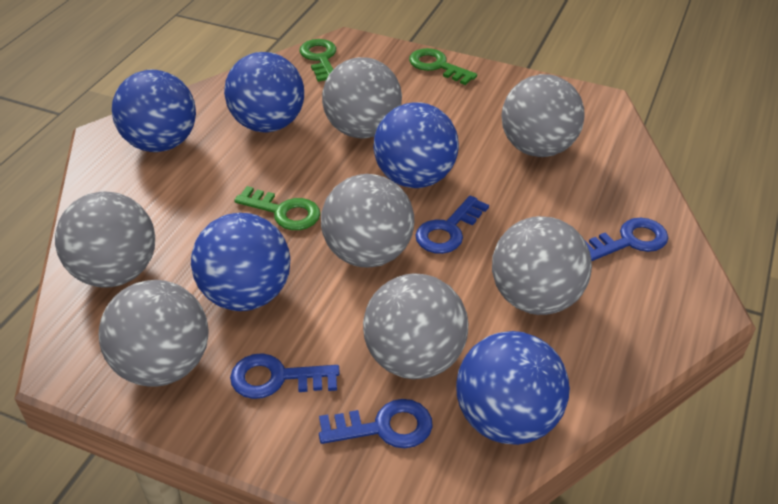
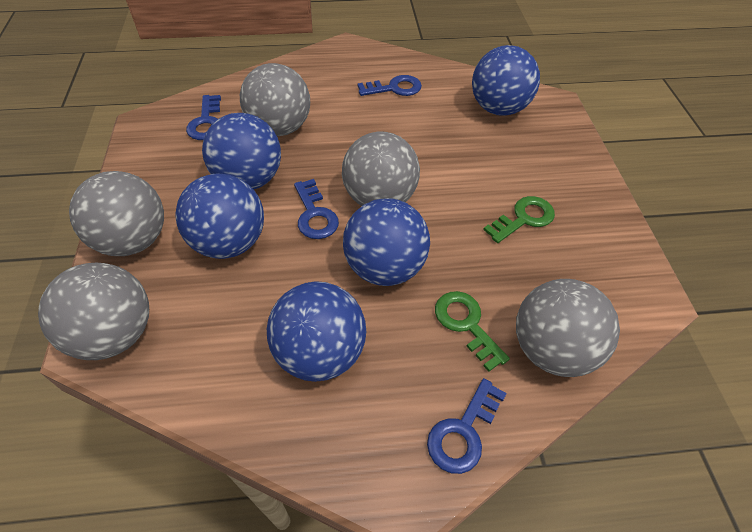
green key: [234,186,320,230] [299,39,336,82] [409,48,477,85] = 3 -> [435,291,510,372] [483,196,555,243] = 2
grey ball: [55,192,155,288] [98,280,209,387] [321,174,414,267] [322,57,402,138] [363,273,468,379] [492,216,592,315] [501,74,585,157] = 7 -> [38,263,149,360] [69,171,164,256] [240,63,310,136] [342,132,420,206] [516,279,620,377] = 5

